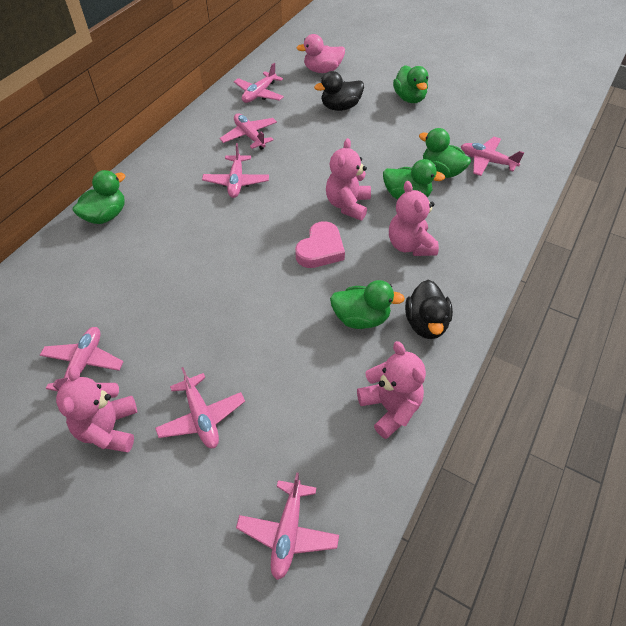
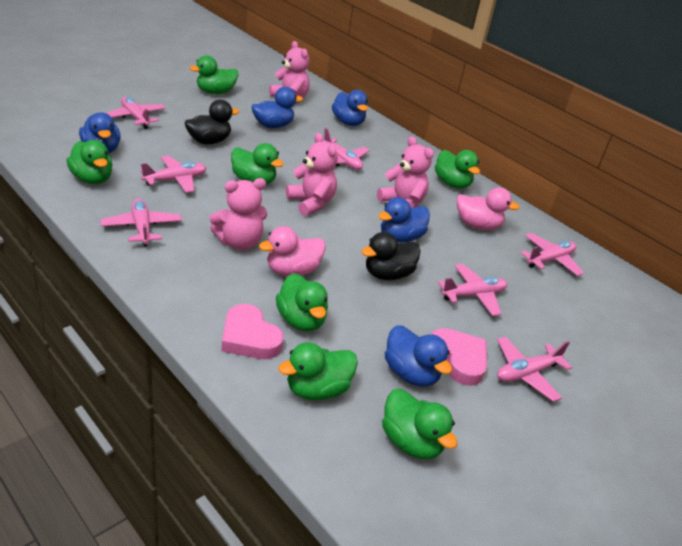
blue duck: none = 0 -> [79,112,121,154] [251,87,303,128] [332,90,368,126] [378,197,430,242] [385,325,452,387] = 5
green duck: [73,170,125,224] [330,280,405,329] [383,159,445,199] [393,65,428,103] [419,128,471,178] = 5 -> [67,140,113,184] [189,55,238,94] [231,143,284,185] [276,273,328,331] [278,342,358,400] [382,389,458,460] [435,150,480,189] = 7
pink duck: [296,34,345,73] = 1 -> [259,226,326,276] [457,187,520,230] = 2
pink heart: [295,221,345,268] = 1 -> [222,304,284,359] [431,328,487,386] = 2

